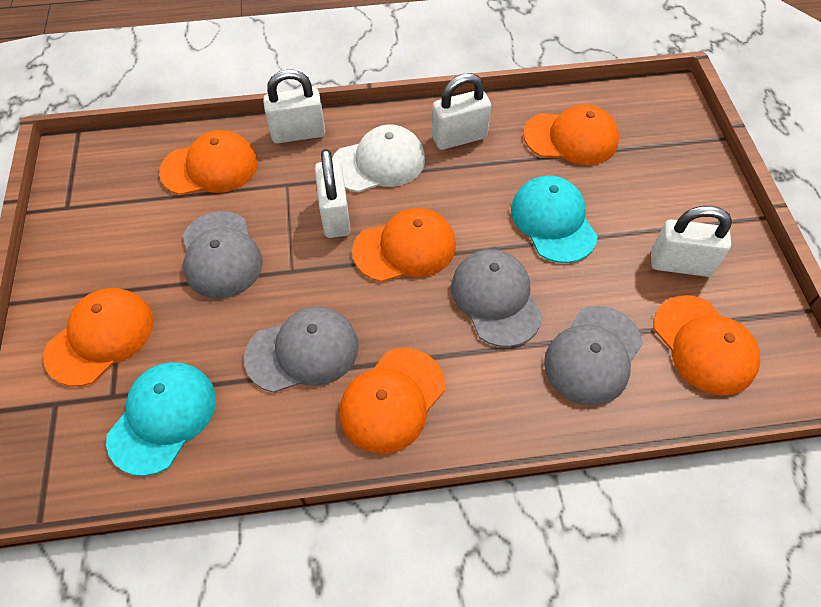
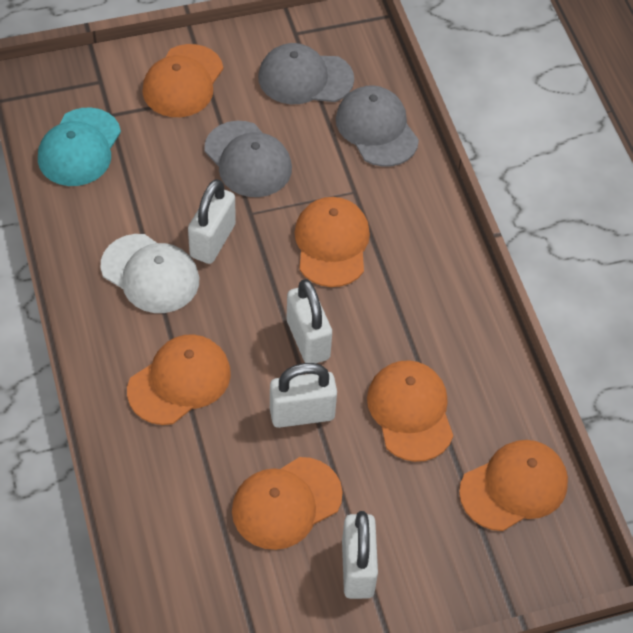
grey cap: [183,211,263,299] [244,307,359,393] [451,249,543,347] [544,306,643,406] = 4 -> [204,121,292,197] [258,43,354,104] [336,85,419,167] = 3
turquoise cap: [106,362,216,476] [511,176,598,263] = 2 -> [38,108,121,186] = 1

